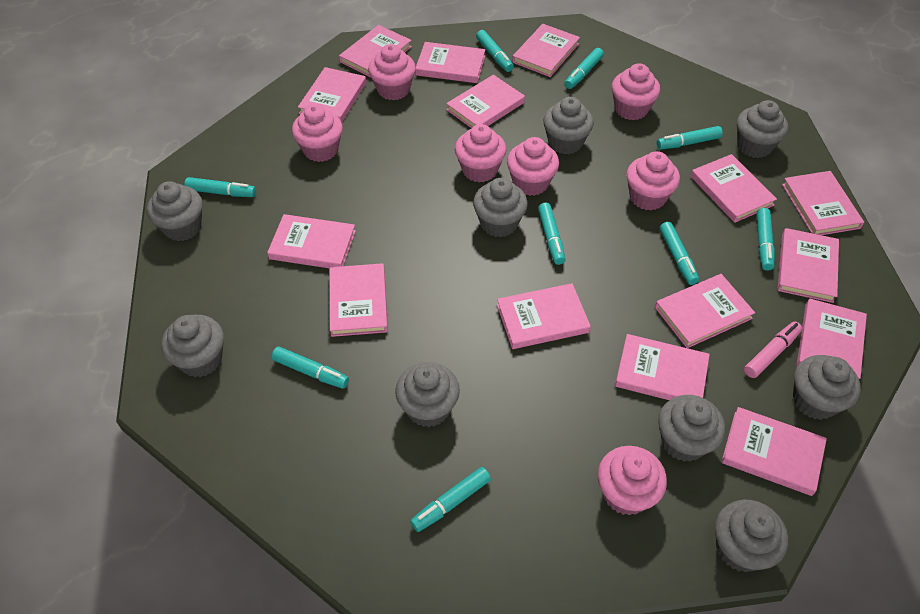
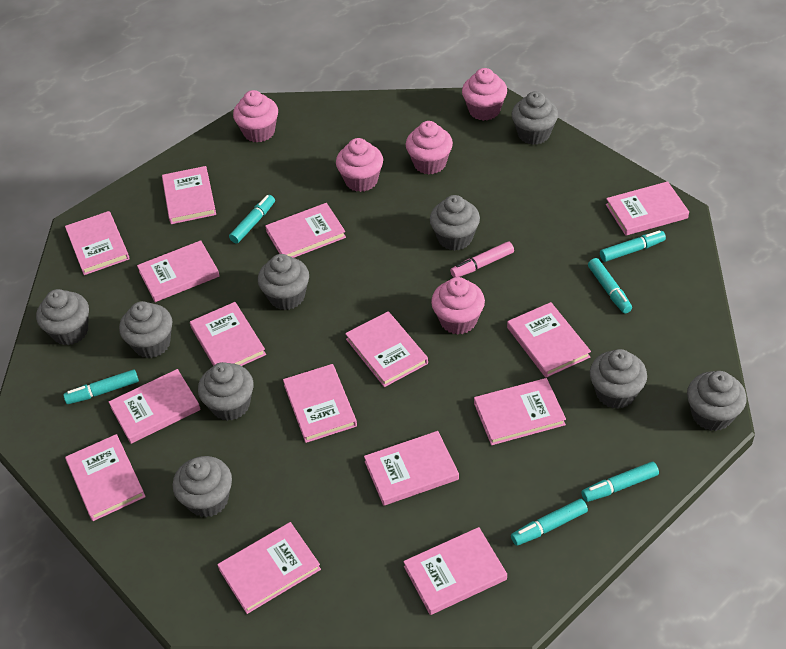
pink cupcake: [292,104,343,162] [368,44,416,100] [455,124,506,182] [507,137,559,196] [598,446,667,515] [612,63,660,120] [626,151,680,210] = 7 -> [233,90,278,142] [336,138,383,192] [406,121,453,175] [431,277,485,335] [462,68,507,121] = 5
turquoise marker: [185,177,256,197] [272,347,349,389] [410,467,491,532] [476,30,514,72] [538,203,566,265] [565,48,604,89] [657,126,723,150] [659,222,699,285] [757,208,775,271] = 9 -> [63,369,139,404] [229,195,275,244] [511,499,588,546] [581,462,659,502] [588,258,632,314] [600,230,666,262] = 6

